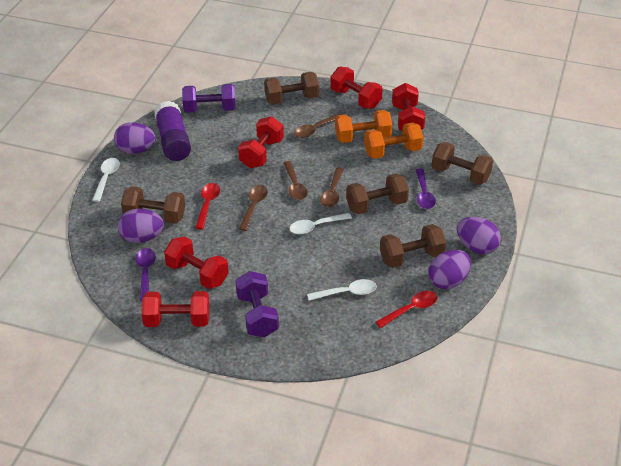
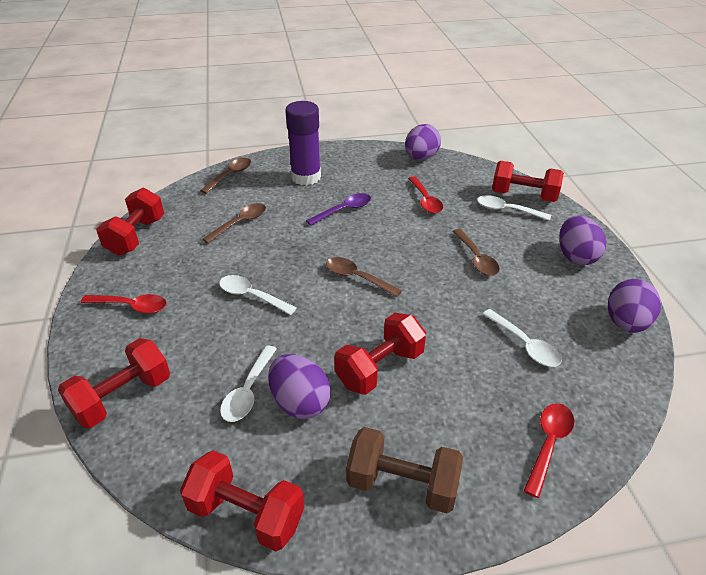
brown dumbbell: [121,186,185,224] [264,72,319,105] [346,173,409,214] [380,224,446,268] [432,142,493,185] = 5 -> [346,427,463,513] = 1
orange dumbbell: [335,110,392,143] [364,122,423,159] = 2 -> none = 0
purple dumbbell: [182,84,236,113] [235,271,279,337] = 2 -> none = 0
purple spoon: [136,248,156,301] [416,169,436,209] = 2 -> [306,193,371,226] = 1
red spoon: [195,183,220,230] [376,291,437,328] = 2 -> [81,294,167,314] [408,176,443,214] [524,403,574,498] = 3
white spoon: [92,158,120,202] [289,213,352,234] [307,279,377,301] = 3 -> [219,275,296,315] [220,345,277,422] [477,195,551,221] [483,309,562,367] = 4

